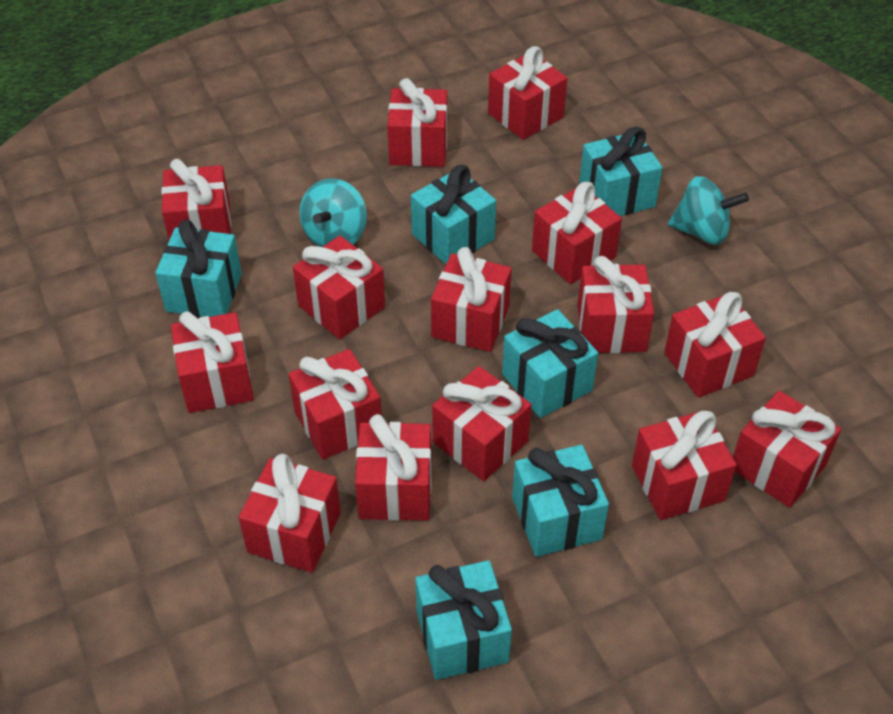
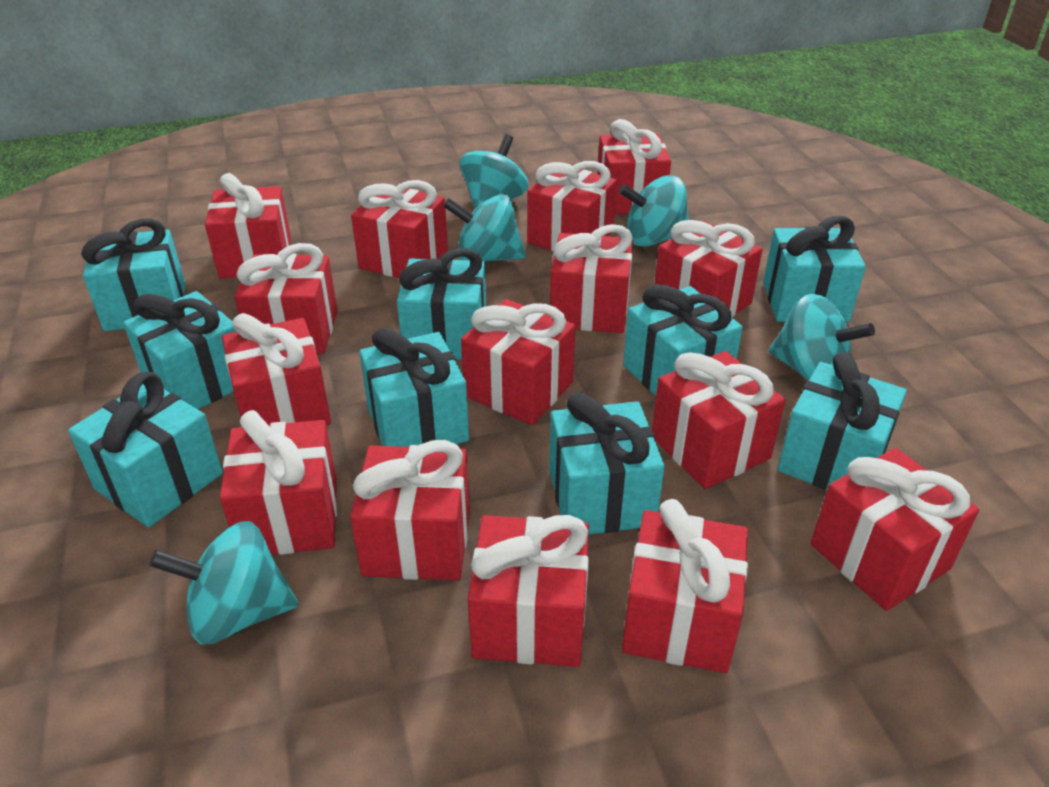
turquoise gift: [155,219,242,317] [411,165,496,264] [415,560,512,680] [502,309,598,418] [512,445,609,557] [579,127,663,216] = 6 -> [68,372,223,527] [81,218,185,331] [123,291,236,409] [359,328,469,447] [397,248,486,360] [549,392,665,534] [623,284,743,396] [763,216,866,322] [777,352,907,489] = 9
turquoise spinning top: [299,178,367,247] [668,176,749,245] = 2 -> [149,521,299,645] [443,194,526,262] [460,134,529,210] [619,175,689,247] [769,294,875,381] = 5

